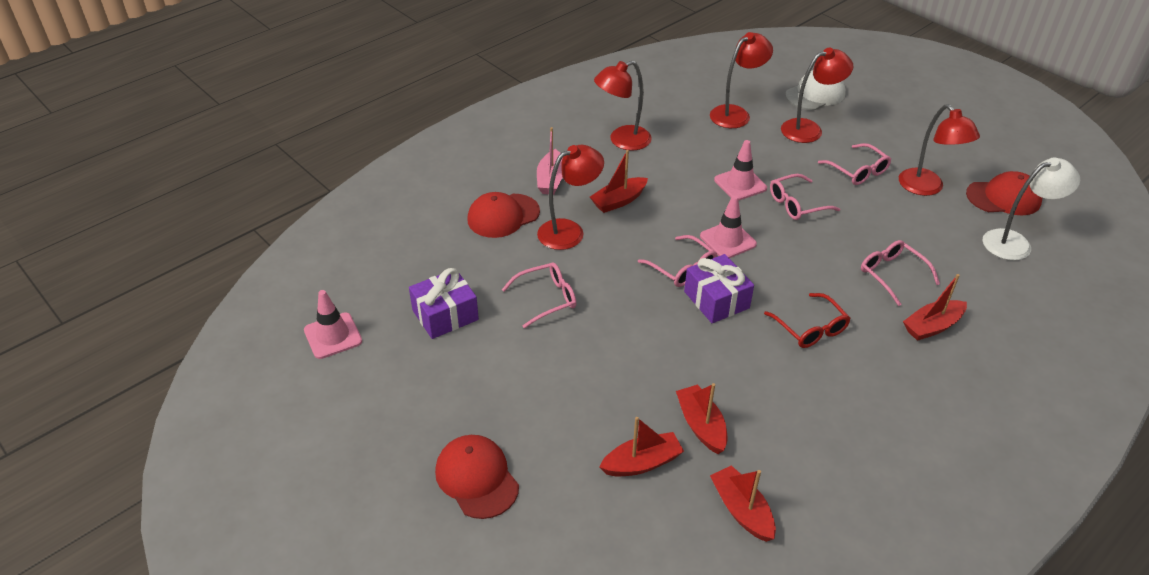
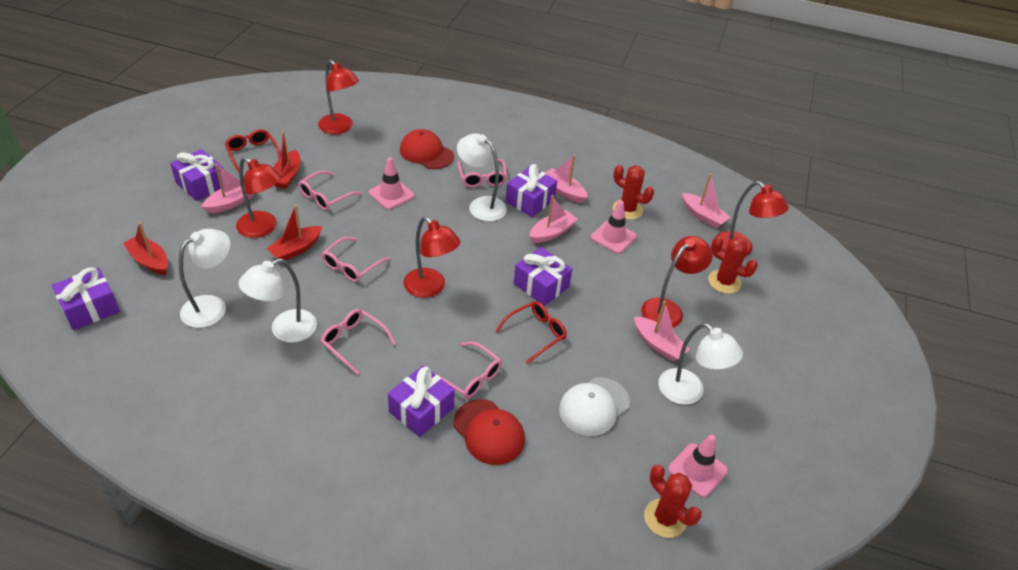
pink boat: [537,127,563,195] = 1 -> [201,164,254,213] [529,195,578,243] [545,155,587,203] [634,301,690,361] [682,174,731,228] = 5
purple gift: [409,268,479,339] [684,254,754,323] = 2 -> [51,268,120,330] [170,149,224,201] [388,365,455,437] [506,164,557,217] [514,247,572,306] = 5
red boat: [590,150,648,213] [599,417,684,476] [676,383,727,454] [710,465,776,542] [903,274,967,341] = 5 -> [123,222,168,275] [266,205,322,260] [274,131,300,189] = 3
red cactus: none = 0 -> [613,165,654,220] [644,465,702,538] [708,236,758,294] = 3
red cap: [435,435,519,519] [467,192,540,238] [966,171,1042,215] = 3 -> [400,129,454,169] [453,399,525,465] = 2
red glasses: [764,293,851,348] = 1 -> [225,129,281,172] [496,301,567,364] = 2
white lamp: [983,157,1080,260] = 1 -> [179,229,231,328] [238,258,317,343] [457,133,507,221] [658,323,743,405] = 4

